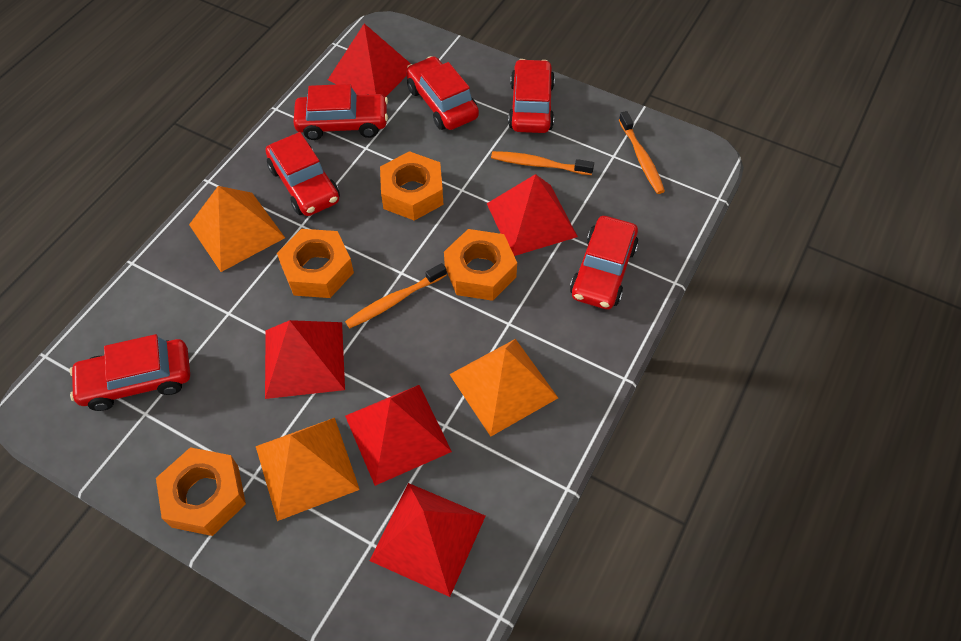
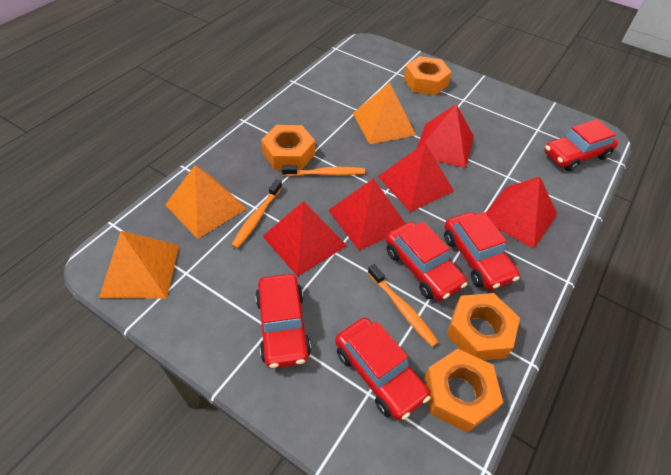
red car: [69,334,190,411] [265,132,340,216] [293,84,388,140] [406,56,479,130] [508,59,555,133] [570,216,639,309] = 6 -> [255,274,311,369] [335,318,430,420] [386,221,467,301] [444,212,520,290] [544,119,618,171] = 5

